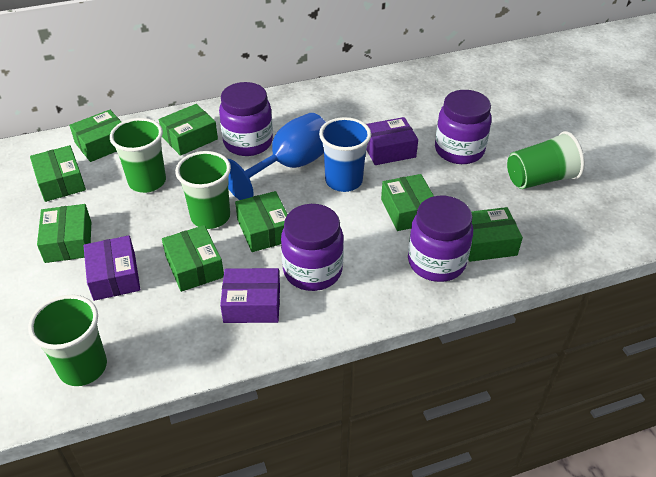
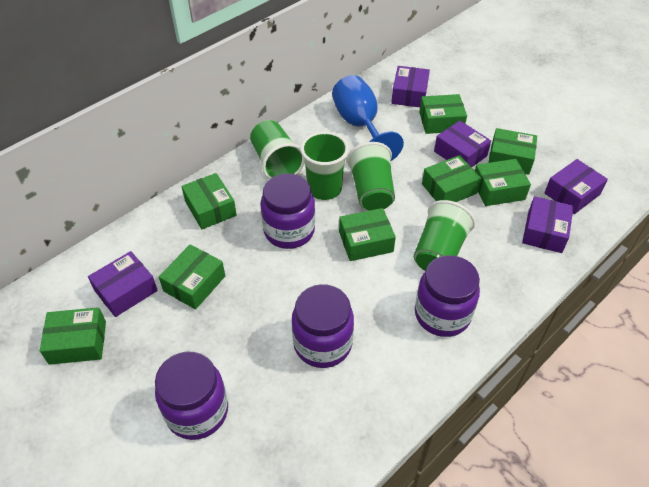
blue cup: [319,117,371,192] = 1 -> none = 0
purple box: [84,235,140,301] [220,268,280,323] [366,117,418,165] = 3 -> [88,251,158,317] [391,66,430,107] [434,121,491,167] [522,196,574,253] [545,159,608,214] = 5

